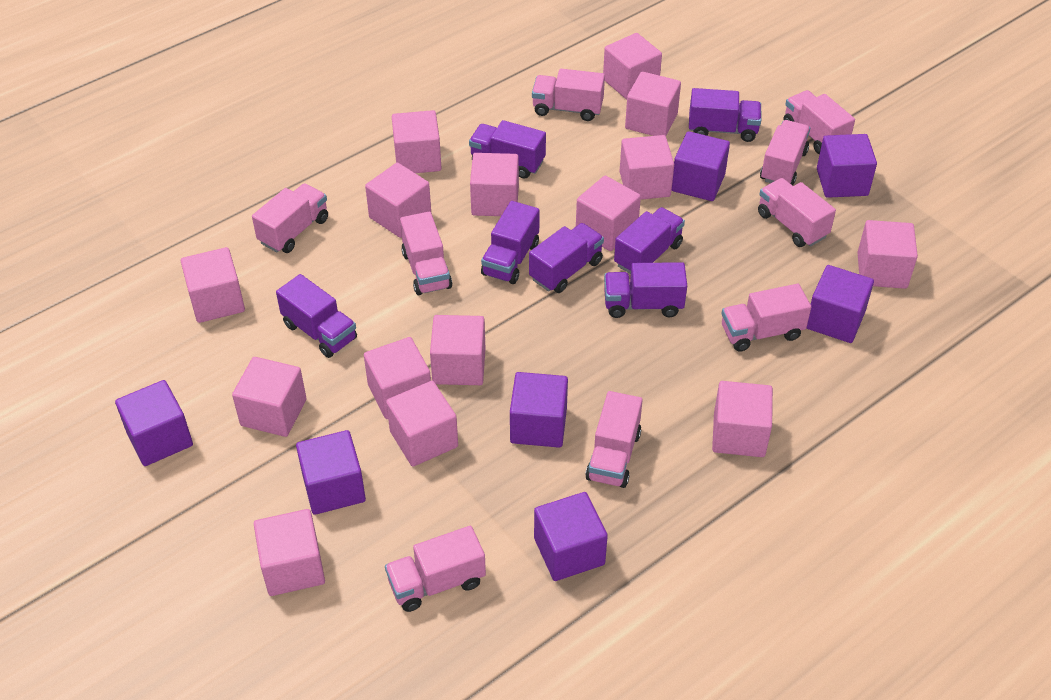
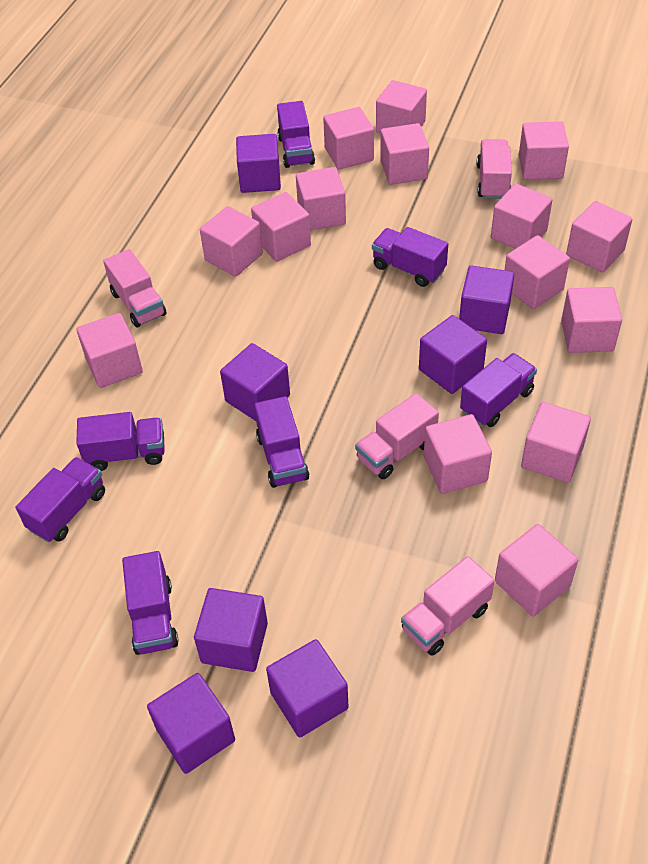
pink truck: [252,183,328,253] [385,526,486,612] [400,212,452,295] [532,69,605,121] [585,391,643,488] [721,284,811,352] [758,178,836,247] [760,120,810,186] [784,90,855,154] = 9 -> [103,249,167,327] [355,393,439,479] [401,556,495,656] [477,139,512,199] = 4

